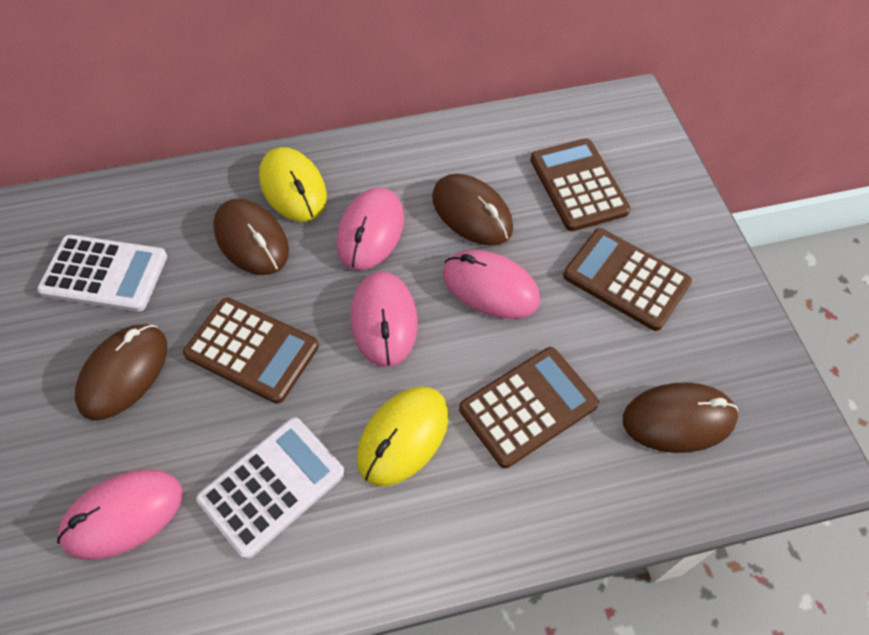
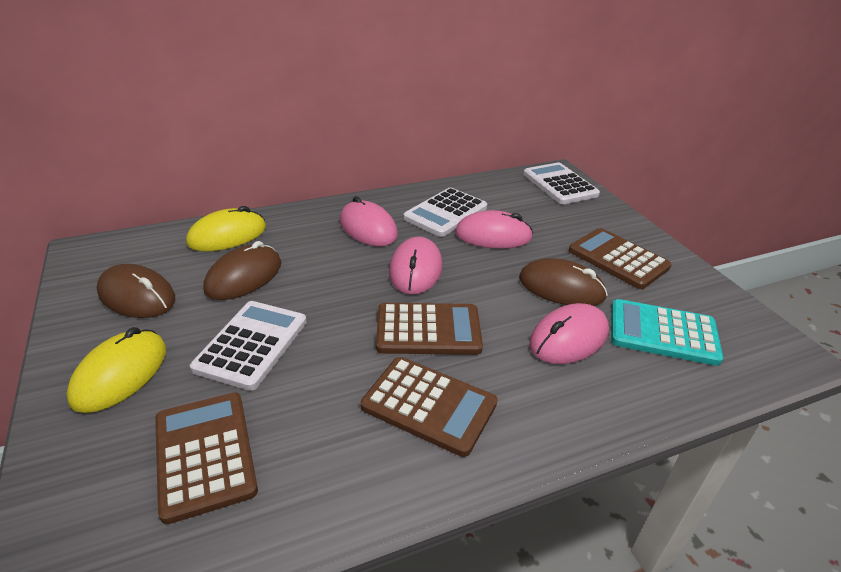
brown mouse: [75,324,167,420] [213,199,289,275] [432,174,513,246] [623,382,738,453] = 4 -> [97,264,175,318] [203,241,281,300] [519,258,608,306] = 3
turquoise calculator: none = 0 -> [611,299,723,366] = 1
white calculator: [37,235,167,312] [196,417,345,559] = 2 -> [190,301,307,391] [403,188,487,237] [523,163,600,204] = 3

